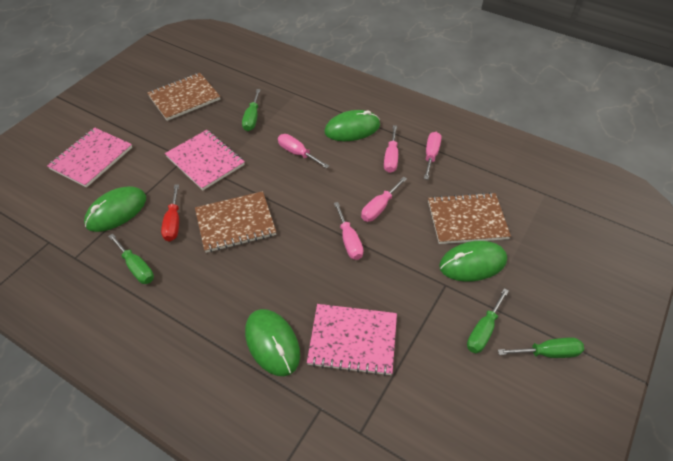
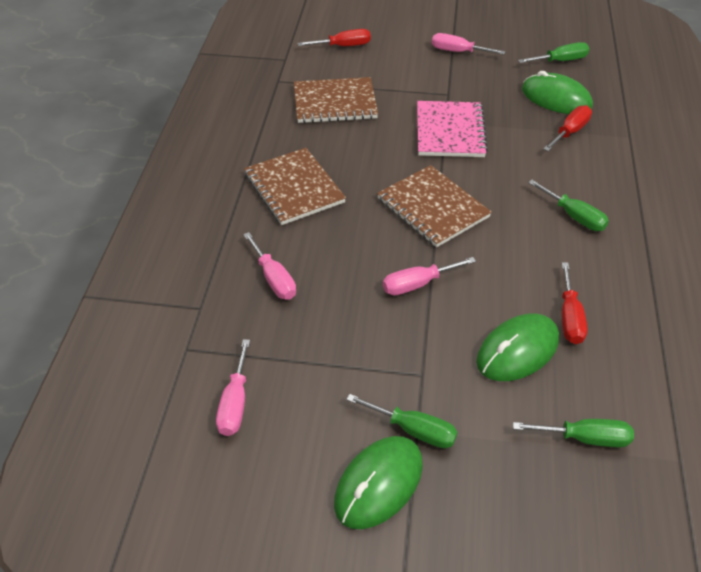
green mouse: [84,186,146,232] [245,309,300,376] [324,110,380,141] [439,241,507,282] = 4 -> [334,436,423,529] [476,313,559,381] [522,71,593,114] = 3
pink notebook: [47,127,132,187] [165,130,245,190] [307,304,397,376] = 3 -> [417,101,488,157] = 1
pink screwdriver: [278,134,329,169] [334,202,363,260] [361,177,407,222] [384,125,398,173] [424,132,441,180] = 5 -> [216,339,250,436] [243,232,296,300] [383,257,476,295] [432,33,506,55] = 4
red screwdriver: [161,184,179,242] = 1 -> [298,29,371,46] [543,105,592,151] [562,262,588,344] = 3

